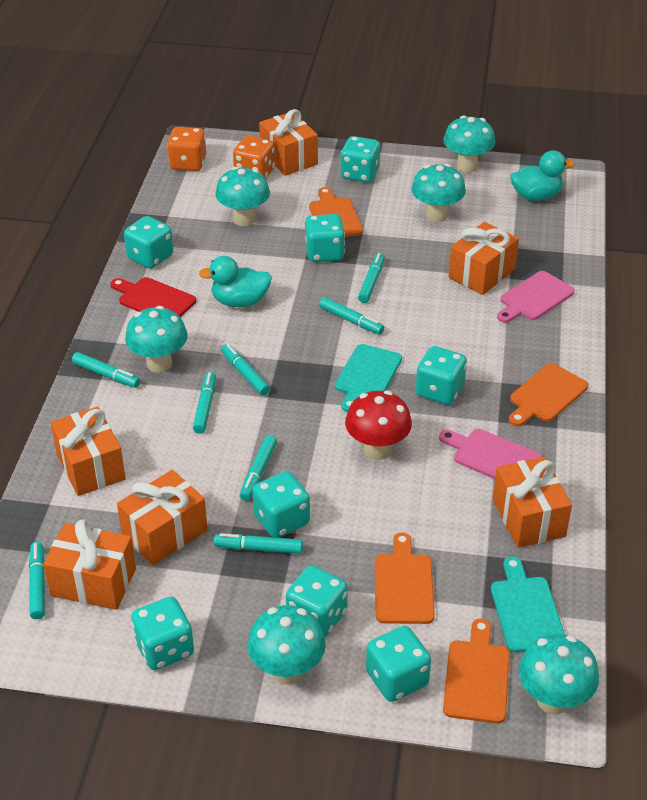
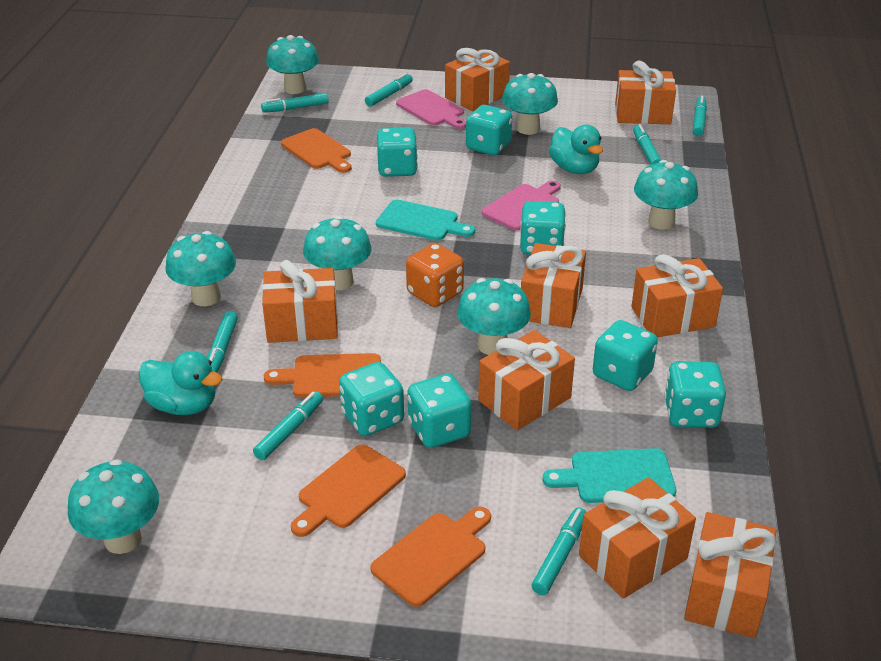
orange dice: [167,127,206,171] [233,136,275,178] = 2 -> [406,243,464,307] = 1
orange gift: [43,519,136,610] [51,407,126,496] [117,470,208,565] [259,109,318,176] [449,222,519,295] [493,457,572,548] = 6 -> [262,260,338,343] [445,48,510,111] [478,330,575,430] [521,243,586,328] [579,477,696,599] [615,61,676,124] [631,254,723,338] [684,512,776,638] = 8
red cutting board: [110,277,196,317] = 1 -> none = 0
red mushroom: [345,390,412,460] = 1 -> none = 0
turquoise dice: [124,216,173,269] [131,597,194,670] [252,471,310,538] [286,565,348,637] [305,214,345,262] [340,136,380,183] [366,626,431,702] [416,346,467,405] = 8 -> [339,362,404,436] [377,127,418,177] [407,374,471,448] [466,105,512,156] [520,201,566,255] [593,320,658,391] [664,362,726,428] = 7
turquoise marker: [29,542,45,619] [72,352,140,388] [193,372,216,434] [214,533,303,554] [221,344,270,396] [240,435,277,501] [319,297,384,334] [358,253,385,303] = 8 -> [207,311,238,373] [253,391,323,460] [261,93,329,113] [365,73,413,107] [532,507,586,595] [633,124,661,165] [693,96,707,136] = 7
turquoise mushroom: [125,306,188,372] [216,167,270,226] [247,605,326,684] [411,164,466,222] [443,115,495,173] [519,634,599,714] = 6 -> [68,459,159,554] [165,231,236,306] [266,35,319,94] [303,216,371,290] [457,278,531,355] [502,73,558,135] [634,160,698,230] = 7

